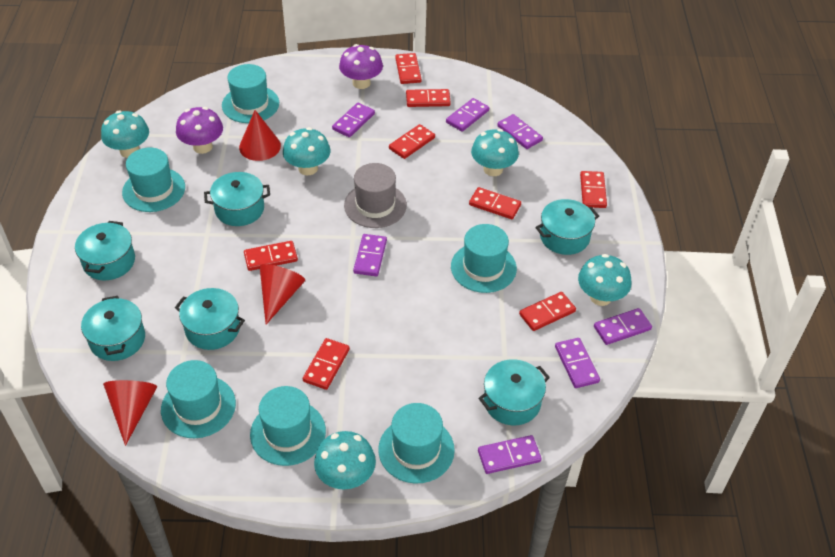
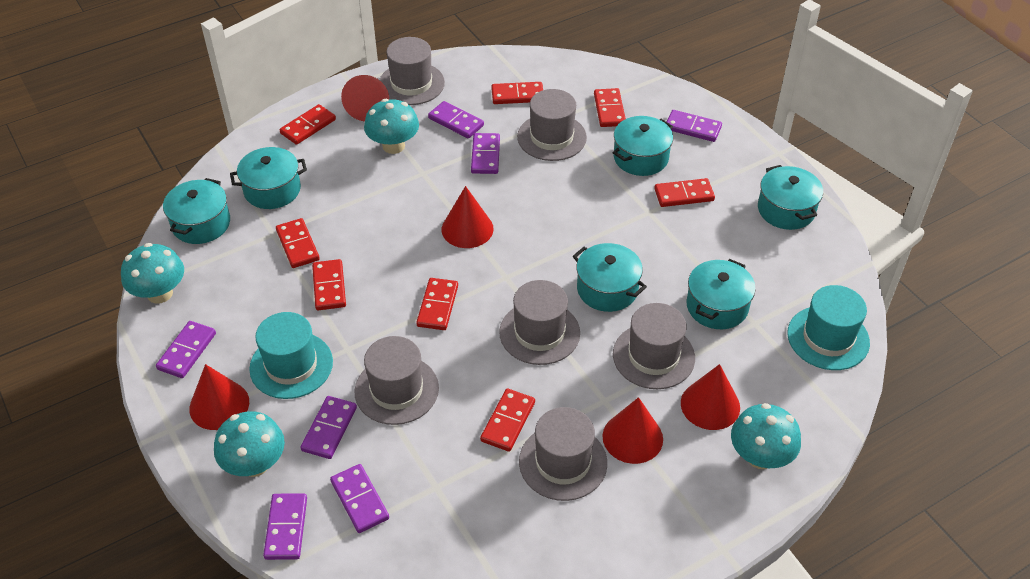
grey hat: [344,163,407,228] = 1 -> [354,336,439,425] [379,37,445,105] [499,280,580,365] [517,89,587,161] [519,407,607,501] [613,303,695,389] = 6
purple mushroom: [176,107,223,154] [339,44,383,89] = 2 -> none = 0
red cone: [103,380,157,446] [239,110,281,161] [260,264,305,325] = 3 -> [189,364,249,430] [341,75,389,121] [442,186,494,248] [602,397,663,464] [681,364,740,430] = 5
turquoise hat: [122,147,185,212] [161,360,236,438] [222,64,279,123] [250,386,326,466] [378,403,455,484] [451,224,517,293] = 6 -> [249,312,333,399] [787,285,870,370] = 2
turquoise mushroom: [101,111,149,158] [283,127,330,175] [314,431,376,489] [471,129,519,176] [578,254,632,306] = 5 -> [121,243,184,304] [214,411,285,477] [364,99,419,154] [731,403,801,469] = 4

